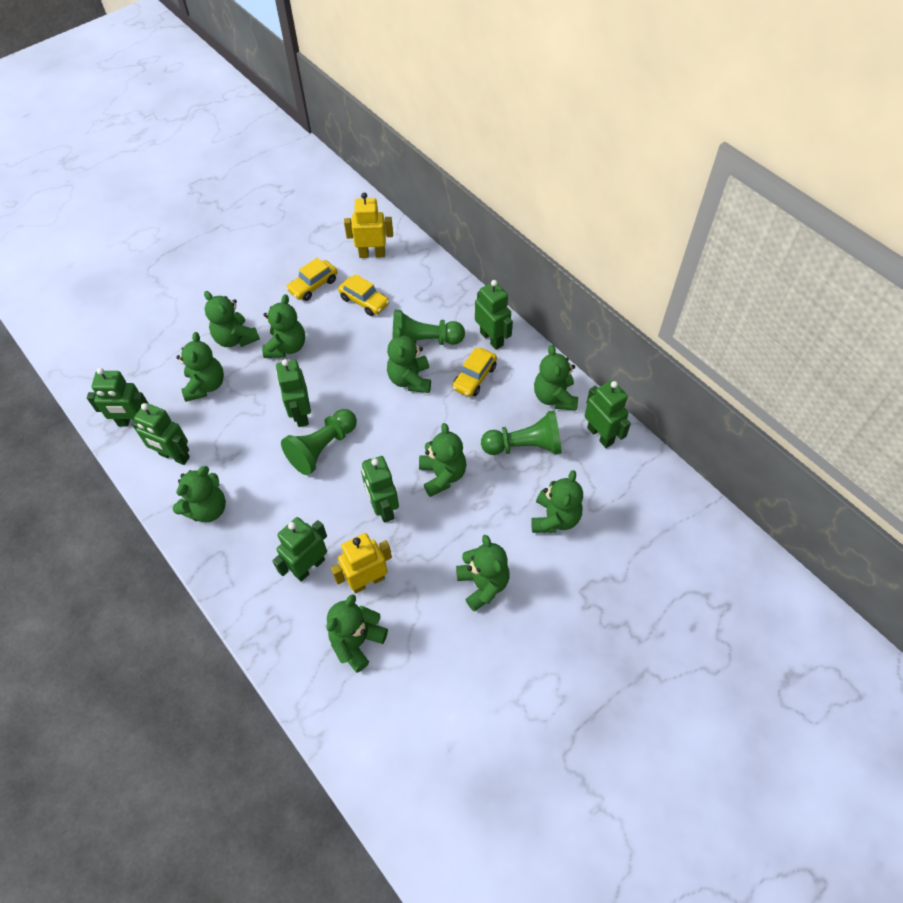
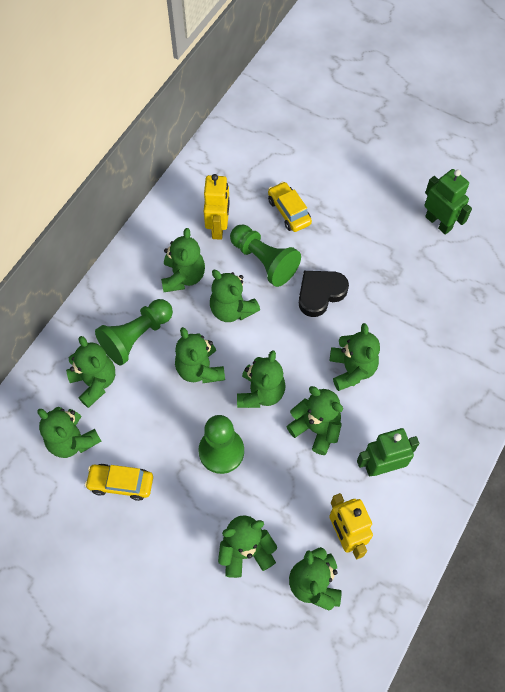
black heart: none = 0 -> [299,271,349,317] = 1
green robot: [87,368,148,427] [131,403,190,465] [272,517,327,582] [276,359,311,427] [361,456,399,523] [475,280,513,350] [584,380,631,448] = 7 -> [357,428,419,477] [424,169,472,235] = 2
yellow car: [286,258,337,301] [338,274,390,316] [453,348,497,397] = 3 -> [85,464,153,501] [268,181,312,232] = 2

